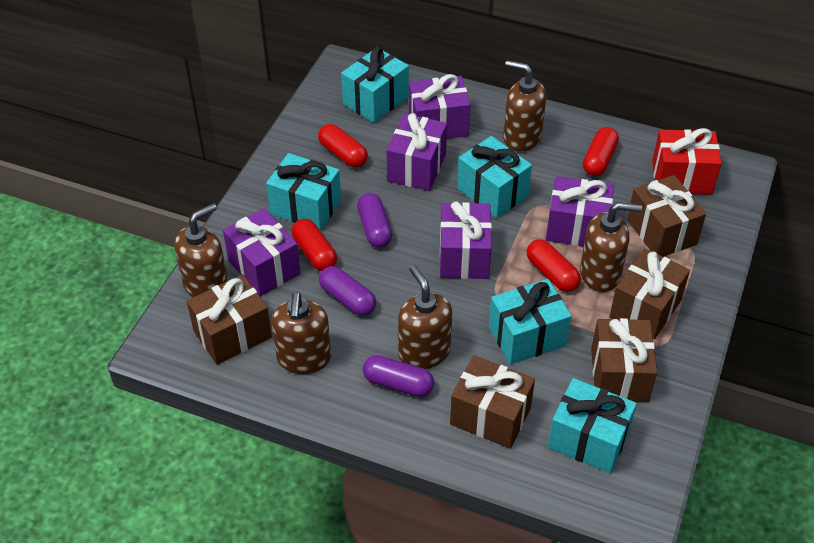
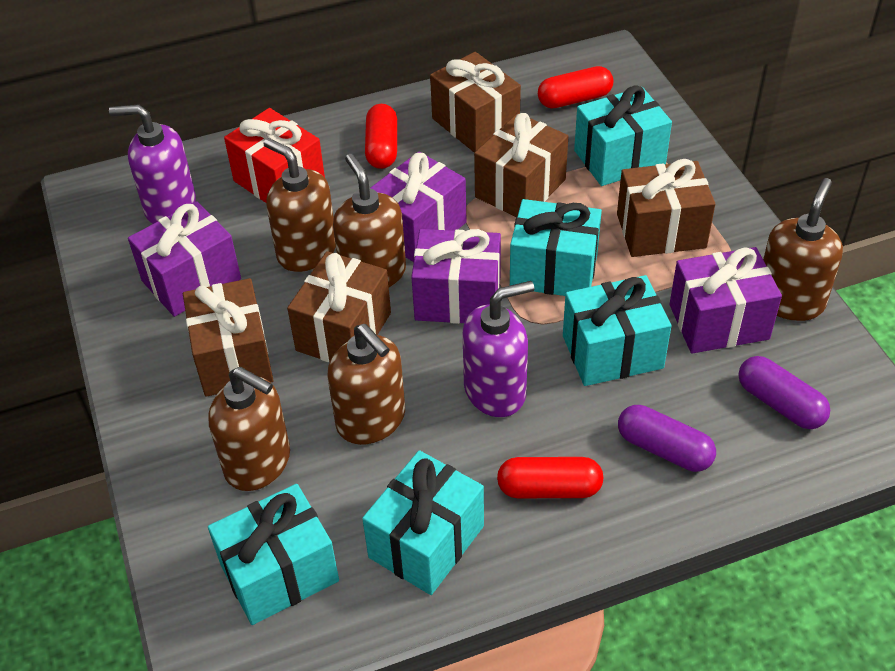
purple capsule: [319,266,376,316] [357,193,392,248] [363,355,434,397] = 3 -> [618,405,716,472] [738,356,830,429] = 2
purple gift: [223,208,301,296] [387,113,447,191] [409,74,471,139] [440,201,492,279] [546,176,614,247] = 5 -> [128,201,241,317] [370,152,467,262] [411,229,501,324] [669,247,782,354] = 4
purple soap dispenser: none = 0 -> [109,104,196,224] [463,281,534,417] = 2
red capsule: [292,219,337,271] [318,124,368,168] [527,239,581,292] [583,127,619,176] = 4 -> [365,104,397,169] [497,457,603,498] [538,66,613,109] = 3

